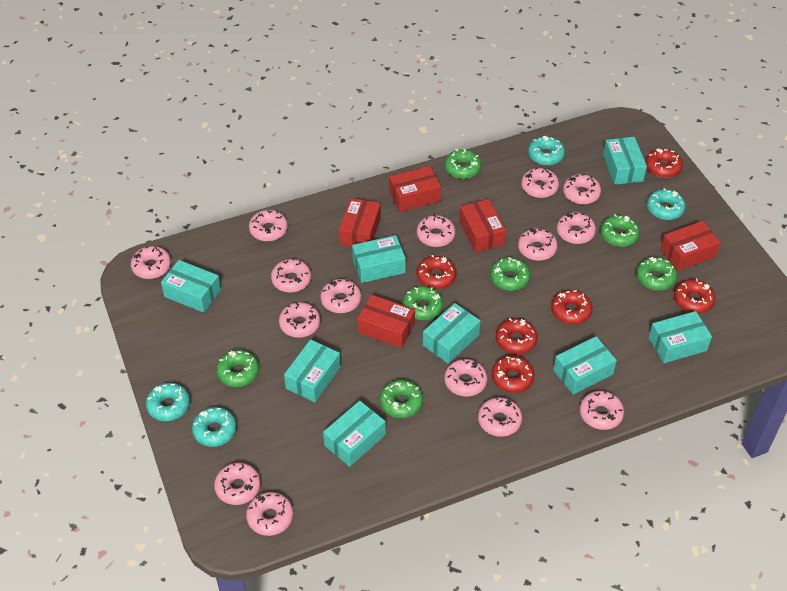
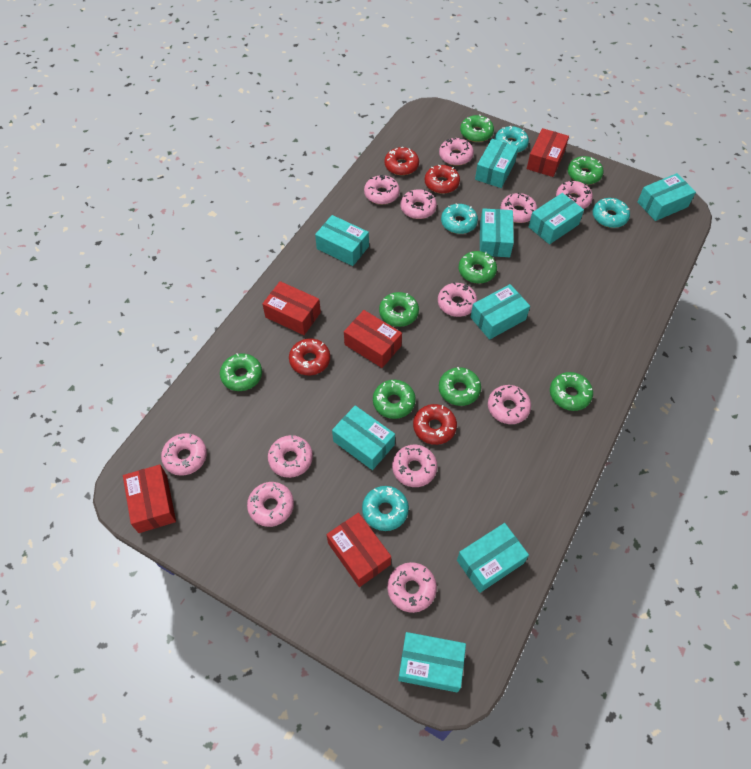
green donut: [216,350,259,387] [380,380,423,418] [402,286,443,320] [444,149,481,179] [490,257,530,291] [600,214,640,247] [636,257,677,291] = 7 -> [220,353,262,391] [373,380,416,419] [379,292,419,327] [439,367,481,406] [458,251,497,284] [460,114,494,142] [550,372,593,411] [568,156,604,185] = 8
pink donut: [131,246,171,279] [214,463,261,505] [246,492,293,536] [249,210,288,241] [271,258,311,293] [279,302,320,338] [320,279,361,313] [417,215,456,247] [444,358,487,397] [478,397,522,437] [518,228,557,261] [521,168,559,198] [557,212,596,244] [563,174,601,204] [580,390,624,430] = 15 -> [161,433,207,476] [247,482,294,527] [268,435,313,478] [364,175,400,204] [387,562,437,613] [392,445,437,487] [401,189,437,219] [438,282,477,317] [439,138,474,166] [488,385,531,424] [501,193,537,223] [556,181,593,209] = 12
red donut: [417,255,456,289] [491,355,534,393] [496,318,538,354] [551,290,593,324] [645,149,683,178] [674,278,715,313] = 6 -> [289,339,330,375] [385,147,419,175] [413,404,457,445] [425,165,460,194] = 4
turquoise box: [161,260,221,313] [284,339,341,402] [323,401,386,467] [352,235,406,283] [423,303,481,364] [553,336,617,395] [603,137,647,185] [648,311,712,363] = 8 -> [315,215,369,266] [332,405,395,470] [398,632,466,693] [457,523,529,593] [470,284,530,340] [475,139,518,188] [480,208,514,257] [529,193,584,244] [637,173,696,221] = 9

